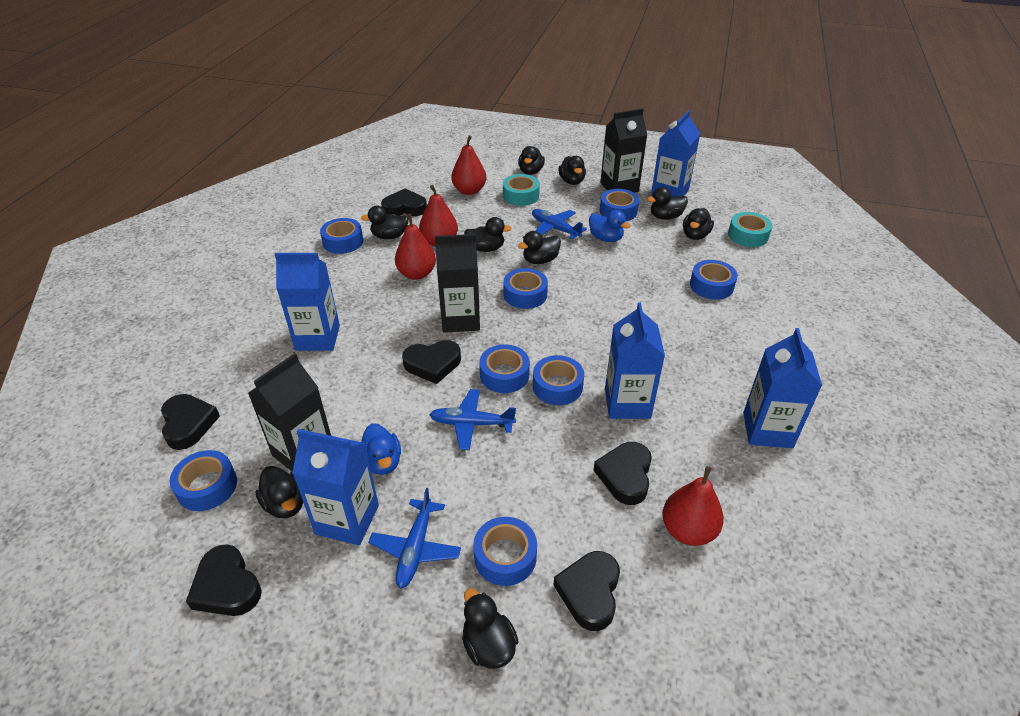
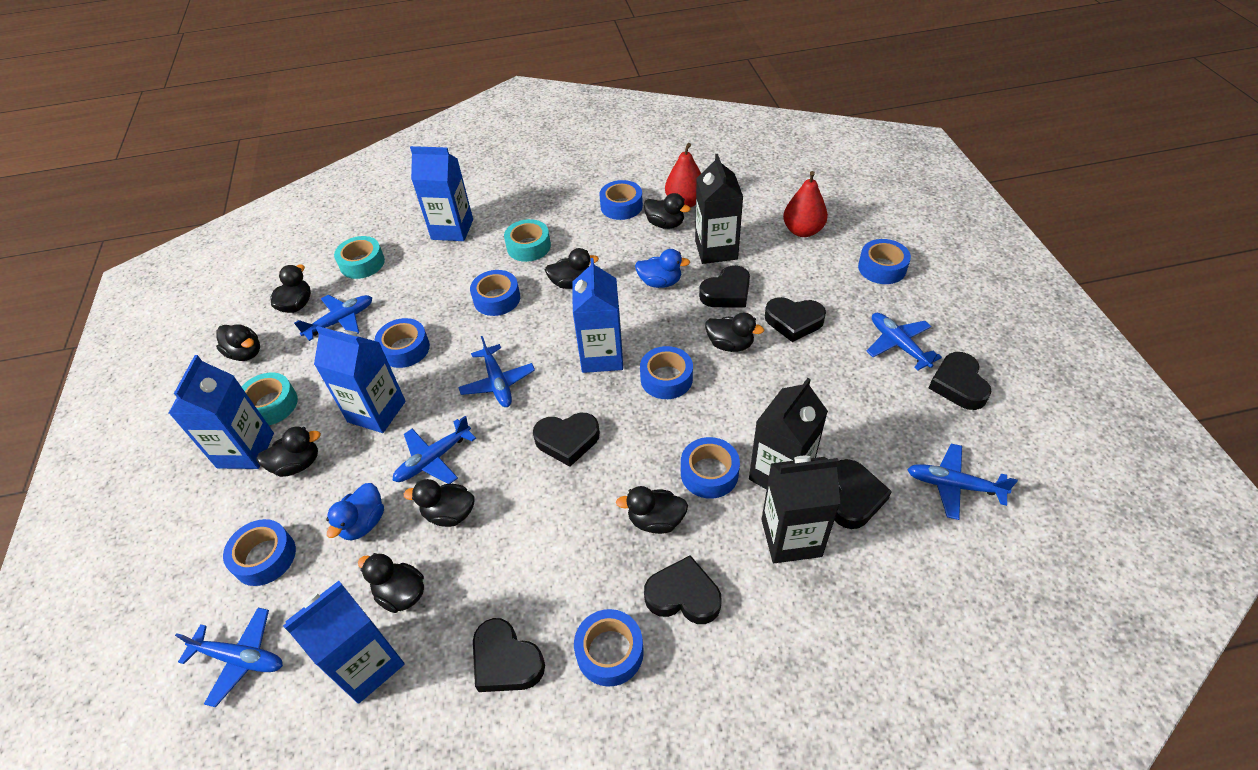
black heart: [161,394,220,450] [186,544,262,616] [381,189,427,216] [402,340,461,384] [554,551,620,631] [593,442,652,505] = 6 -> [473,618,545,692] [533,413,600,467] [644,555,722,624] [699,265,750,308] [765,297,826,342] [835,459,892,529] [929,352,992,410] = 7
blue plane: [368,488,461,589] [429,389,516,450] [532,209,587,239] = 3 -> [175,608,283,707] [294,295,372,341] [393,416,476,484] [458,336,535,407] [866,313,942,371] [907,444,1018,520] = 6
red pear: [395,214,436,280] [419,185,458,247] [451,135,486,195] [662,466,724,546] = 4 -> [665,143,701,207] [783,171,828,237] = 2
turquoise tape: [503,174,540,206] [728,212,772,247] = 2 -> [241,373,298,425] [334,236,385,279] [504,219,551,262] = 3

